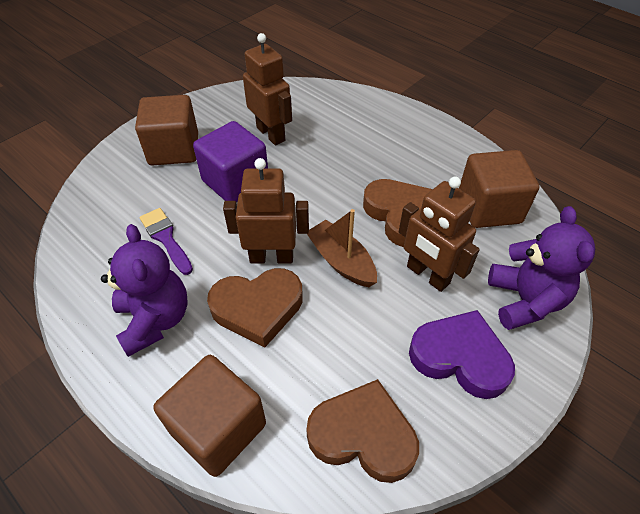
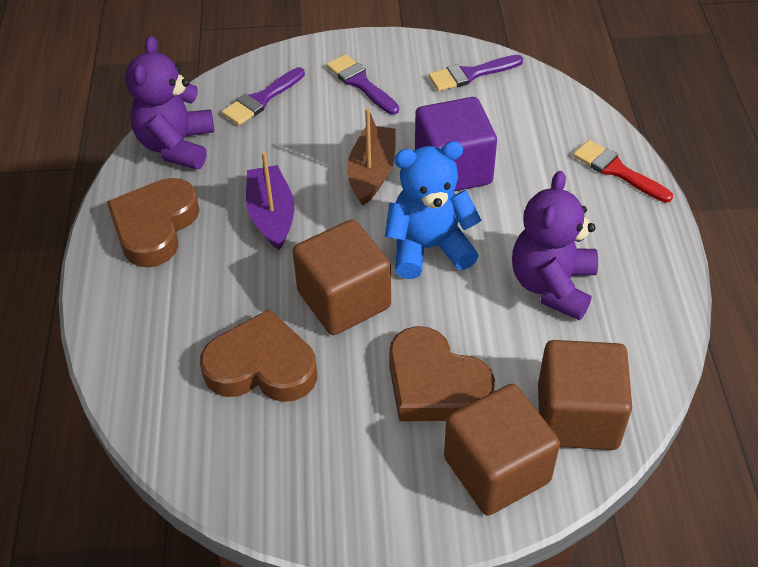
blue teddy bear: none = 0 -> [385,141,482,279] = 1
brown robot: [223,158,309,263] [243,33,292,145] [399,177,480,292] = 3 -> none = 0
purple boat: none = 0 -> [246,151,295,250] = 1
purple brush: [139,208,193,275] = 1 -> [222,67,305,125] [327,54,399,115] [428,55,523,91] = 3
purple heart: [409,310,515,399] = 1 -> none = 0
red brush: none = 0 -> [573,140,673,203] = 1

